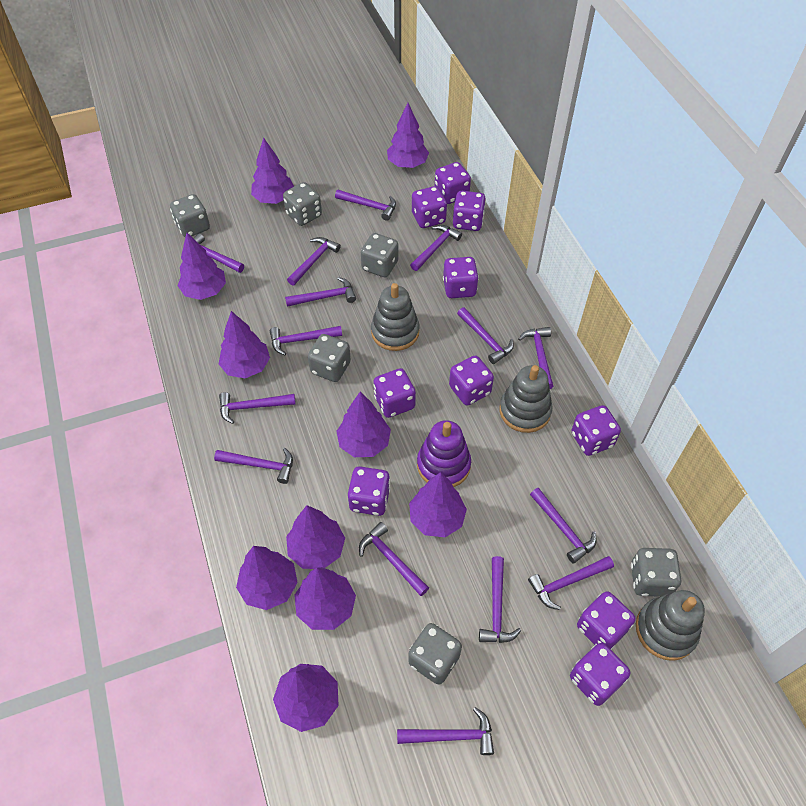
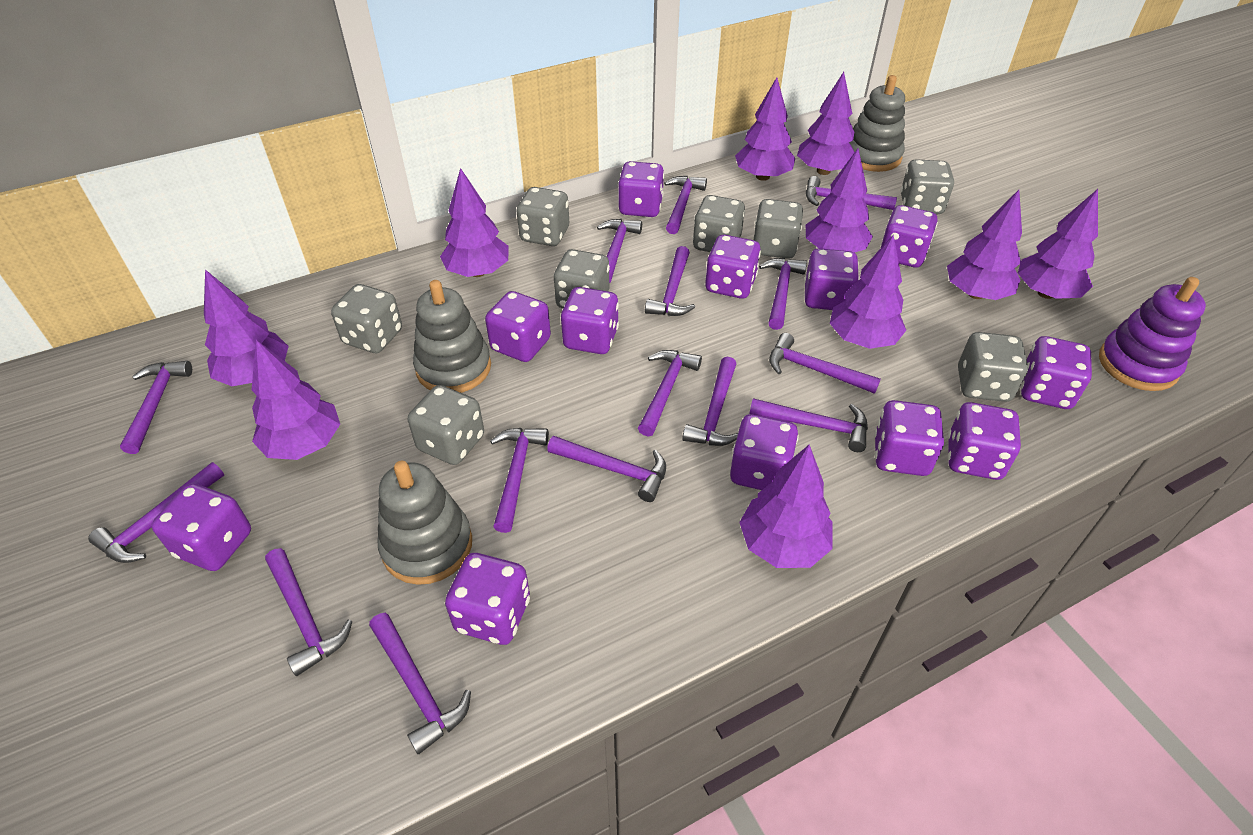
grey dice: [170,194,210,237] [283,182,322,226] [308,334,351,382] [361,233,398,277] [408,623,462,685] [631,548,681,597] = 6 -> [331,284,402,353] [408,385,484,465] [516,187,569,246] [553,249,610,308] [693,195,745,252] [754,199,803,259] [900,159,954,214] [958,332,1028,402] = 8
purple dice: [348,466,390,516] [373,368,416,418] [412,186,447,228] [435,162,471,204] [443,257,479,298] [449,355,494,405] [453,191,486,231] [570,643,630,706] [571,405,621,456] [577,591,636,650] = 10 -> [151,484,251,571] [445,553,530,645] [485,291,551,362] [560,287,619,354] [618,161,664,217] [705,235,761,299] [730,414,799,490] [804,248,859,310] [874,400,944,476] [880,205,938,268] [948,402,1021,480] [1021,336,1092,409] = 12

